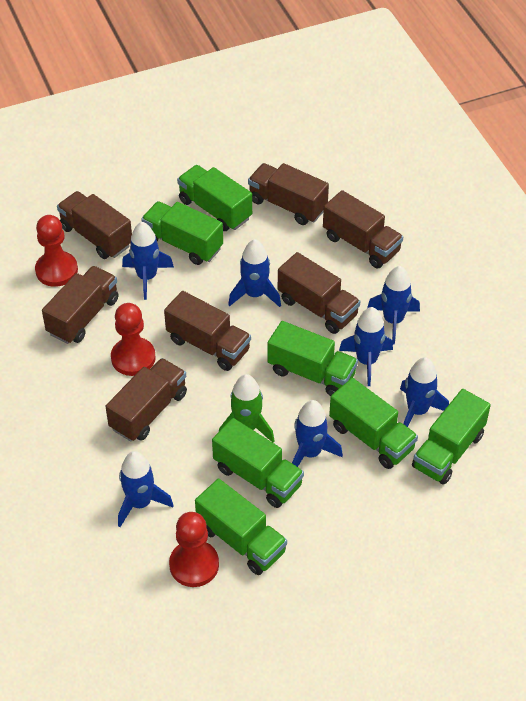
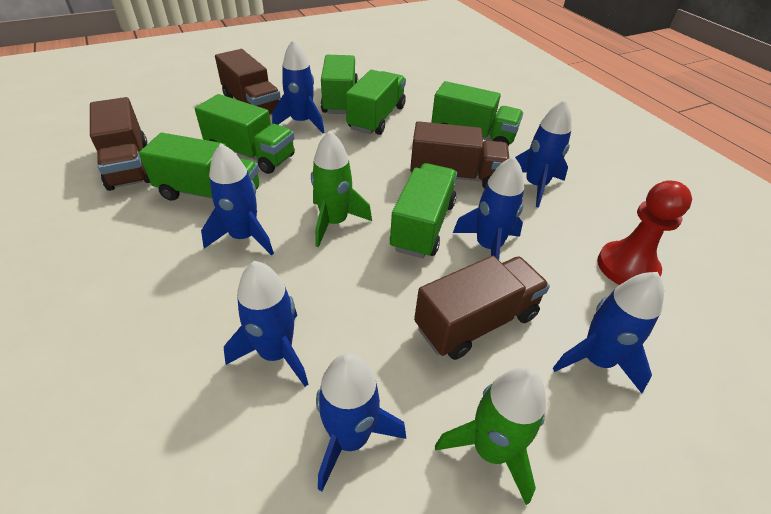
brown truck: [42,266,119,344] [57,191,132,259] [106,358,187,441] [164,291,251,371] [248,163,329,225] [278,252,360,334] [323,190,403,268] = 7 -> [90,97,150,191] [215,49,281,116] [410,121,510,189] [414,256,550,360] = 4
green rocket: [219,374,274,443] = 1 -> [311,131,372,247] [435,367,546,505] = 2
green truck: [141,201,223,265] [177,165,252,231] [195,479,287,575] [212,418,304,508] [267,321,358,396] [329,378,418,469] [412,389,491,485] = 7 -> [139,133,259,201] [195,94,295,174] [321,55,358,114] [346,70,406,135] [390,163,457,258] [431,81,523,147] = 6
red pawn: [35,215,78,287] [111,303,156,376] [169,512,219,587] = 3 -> [597,180,692,285] = 1

